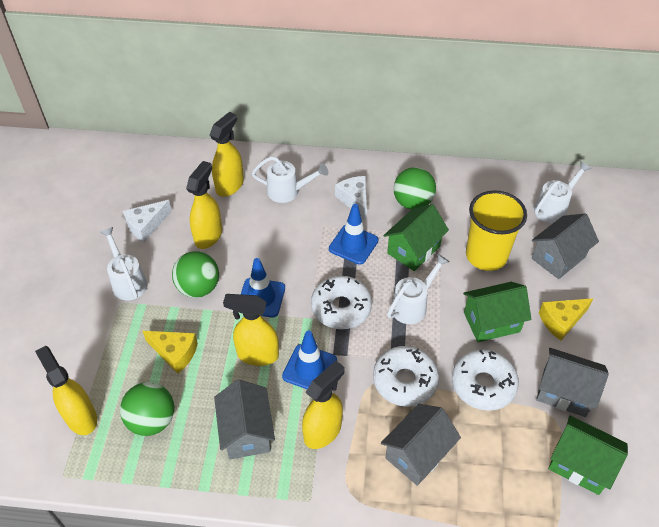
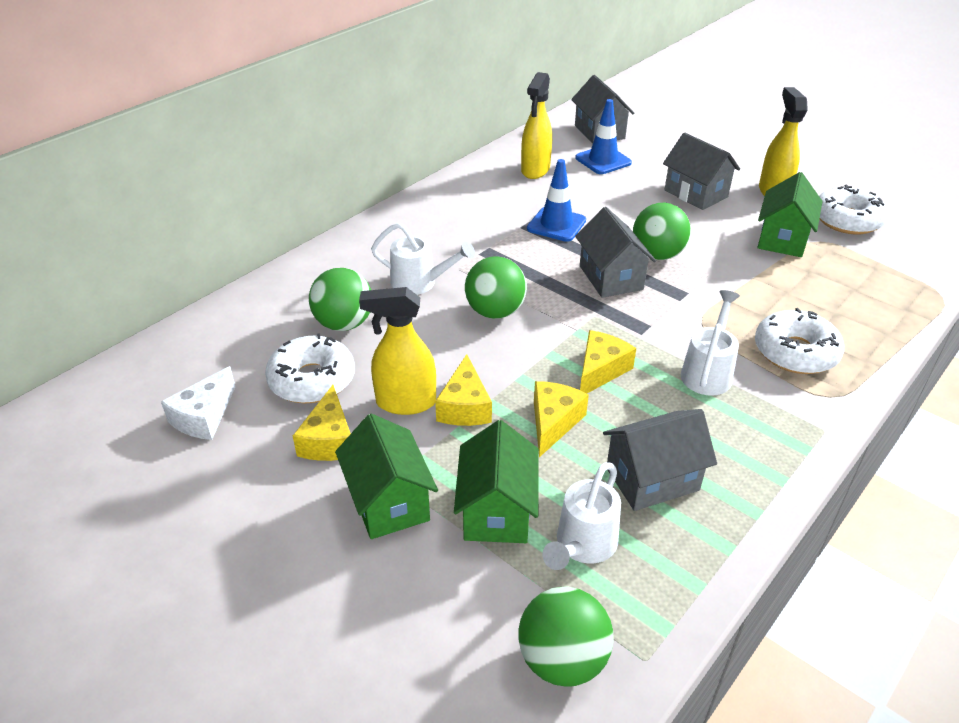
blue traffic cone: [241,258,285,318] [282,331,337,389] [329,204,379,265] = 3 -> [527,159,586,242] [575,99,632,174] = 2
green ball: [120,382,174,436] [172,251,219,298] [394,167,436,210] = 3 -> [309,268,371,331] [465,256,527,319] [518,587,614,687] [633,203,691,260] = 4
white cheese: [123,200,172,242] [335,176,367,220] = 2 -> [161,366,236,440] = 1
white watering can: [100,227,147,300] [252,156,328,203] [387,254,449,324] [534,161,591,223] = 4 -> [371,223,475,295] [542,462,621,570] [681,290,740,396] = 3
yellow cheese: [143,331,198,374] [539,298,593,341] = 2 -> [293,385,351,461] [435,354,492,426] [534,381,589,457] [580,330,636,393] = 4
yellow cup: [466,190,527,271] = 1 -> none = 0
yellow spray bottle: [35,346,97,435] [186,161,222,249] [210,112,244,197] [223,294,279,366] [302,361,345,449] = 5 -> [359,287,436,415] [521,72,552,179] [759,87,808,196] = 3

